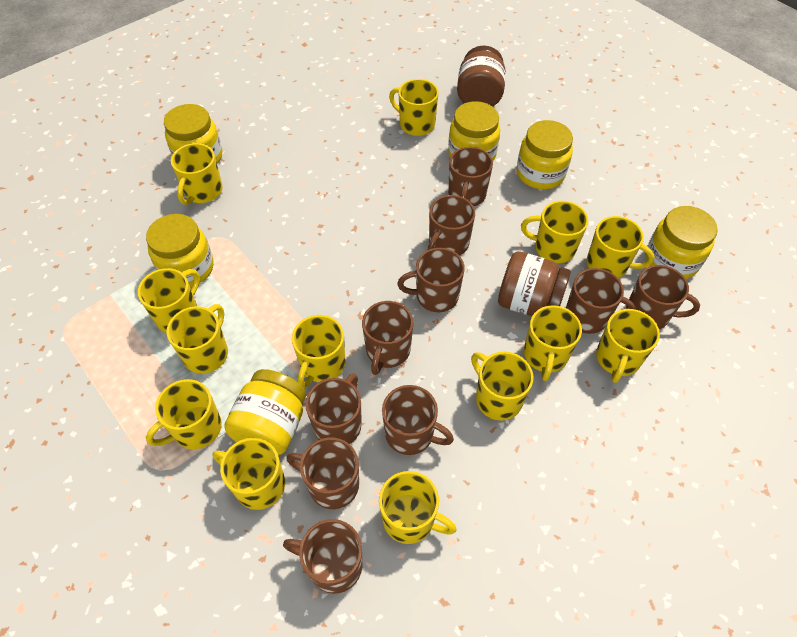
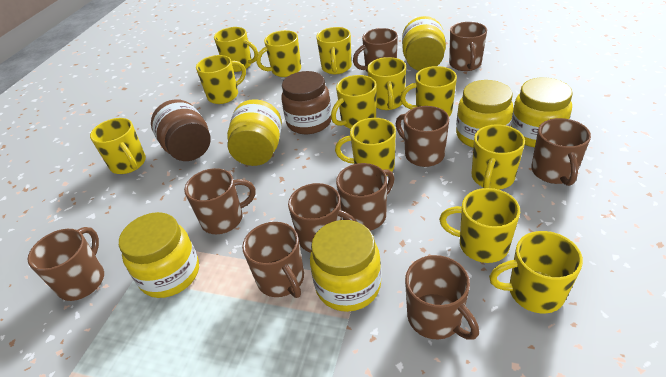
yellow mug: [138,268,200,333] [146,379,222,449] [167,304,228,374] [171,143,223,205] [212,438,285,510] [292,315,346,388] [379,471,457,544] [389,79,438,136] [471,352,533,421] [521,201,588,263] [524,305,582,381] [587,216,655,278] [596,309,660,383] = 13 -> [90,118,146,174] [196,55,246,104] [214,27,258,72] [256,30,301,77] [316,27,352,74] [331,75,376,129] [335,118,396,176] [367,57,406,110] [400,66,457,116] [439,188,520,263] [472,124,525,190] [489,231,583,314] = 12

